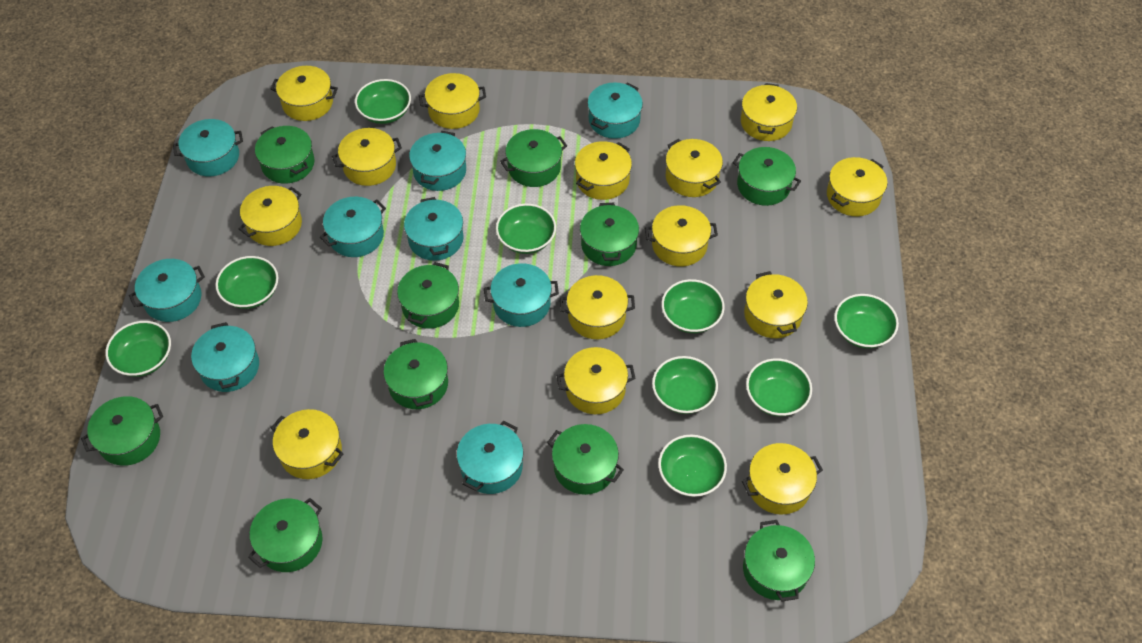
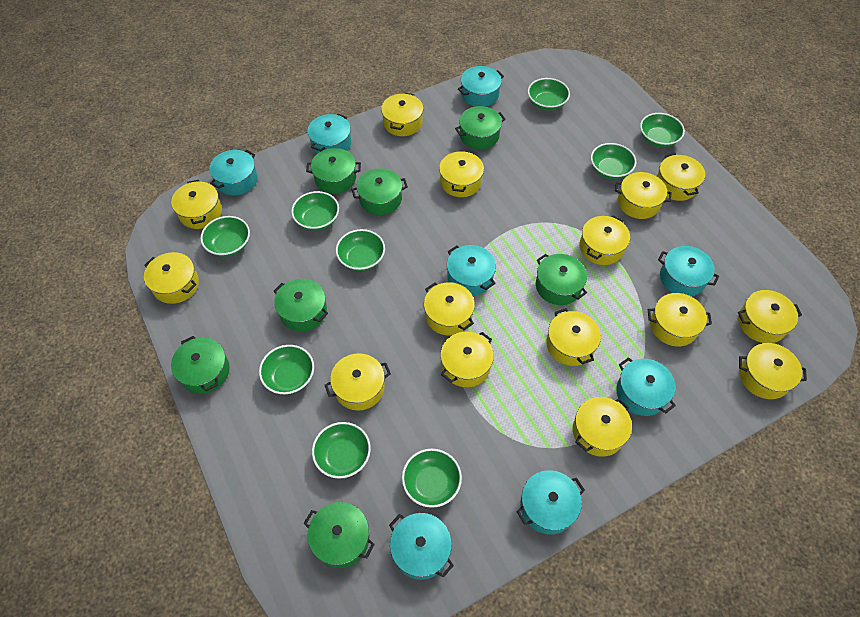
green pot: [81,396,163,466] [248,498,323,572] [255,126,314,184] [383,339,448,409] [397,262,459,329] [500,129,567,187] [547,424,624,495] [580,203,639,266] [733,147,801,206] [743,520,815,602] = 10 -> [171,336,230,394] [274,279,328,332] [303,502,375,568] [306,148,361,194] [351,168,408,215] [455,106,506,150] [536,254,587,305] = 7
turquoise pot: [129,259,205,322] [173,119,243,176] [191,322,259,392] [320,197,386,257] [404,197,464,261] [409,131,466,191] [457,421,523,494] [484,263,559,327] [588,82,643,139] = 9 -> [209,150,258,196] [307,114,351,154] [389,513,454,580] [447,245,496,296] [458,66,504,107] [516,470,585,535] [616,357,676,416] [658,246,719,296] = 8
yellow pot: [238,186,302,246] [270,66,338,121] [271,409,343,479] [332,128,402,186] [419,73,486,129] [556,347,636,414] [560,275,635,339] [575,141,632,200] [645,205,718,267] [666,139,723,197] [741,83,797,141] [742,443,823,515] [744,271,808,338] [827,157,887,216] = 14 -> [144,252,199,304] [171,180,222,229] [325,353,391,411] [381,93,423,136] [424,282,475,335] [439,150,484,197] [440,332,494,387] [546,308,601,366] [573,397,632,457] [580,216,630,265] [615,172,672,219] [648,293,712,346] [657,153,705,201] [738,290,802,343] [739,343,807,399] = 15

